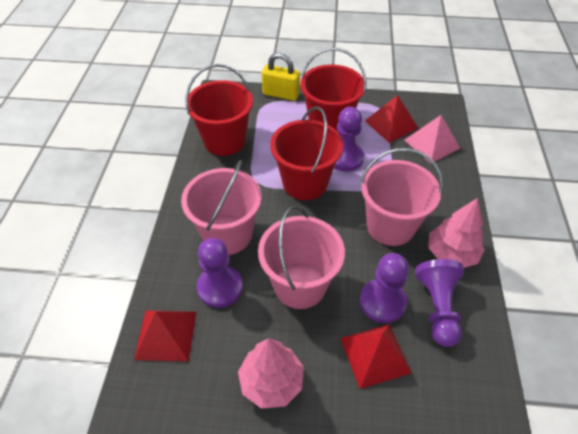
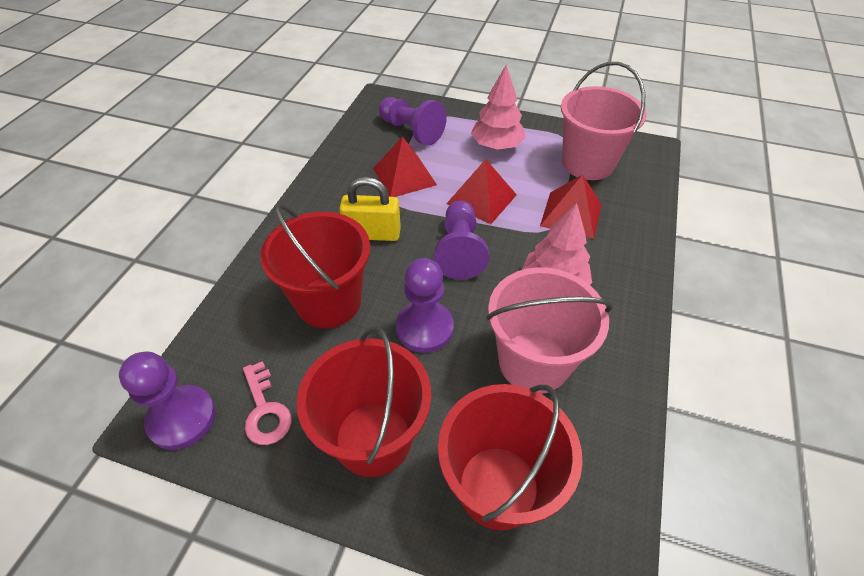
pink bucket: [181,160,262,255] [258,206,345,309] [360,148,443,246] = 3 -> [486,267,613,394] [561,62,647,180] = 2
pink key: none = 0 -> [243,361,292,445] = 1
pink pyramid: [404,115,460,163] = 1 -> none = 0

